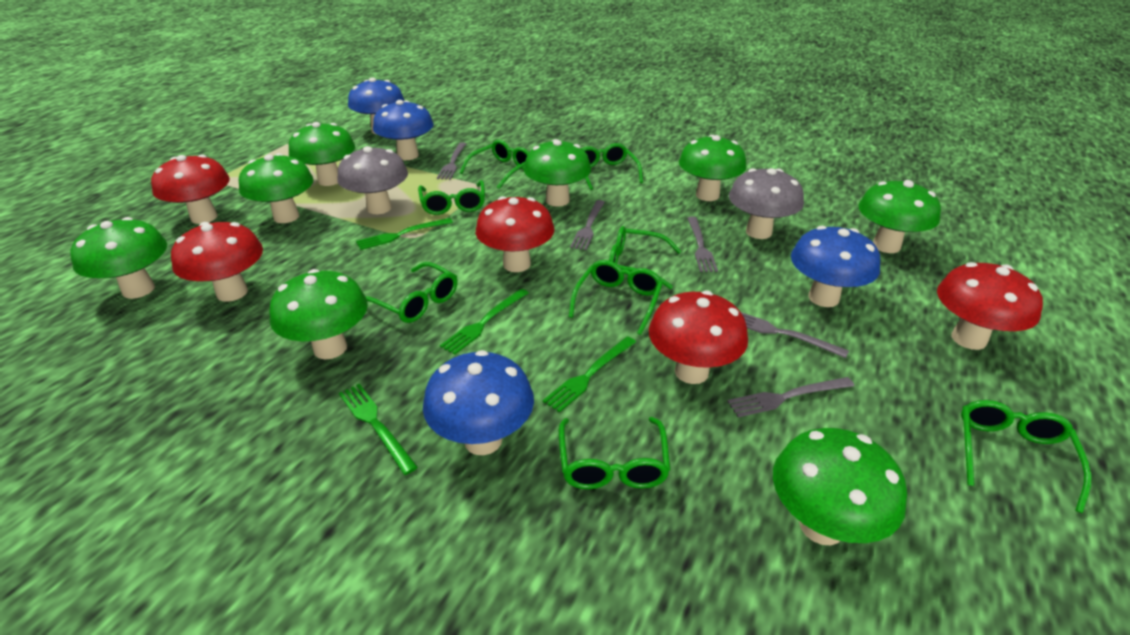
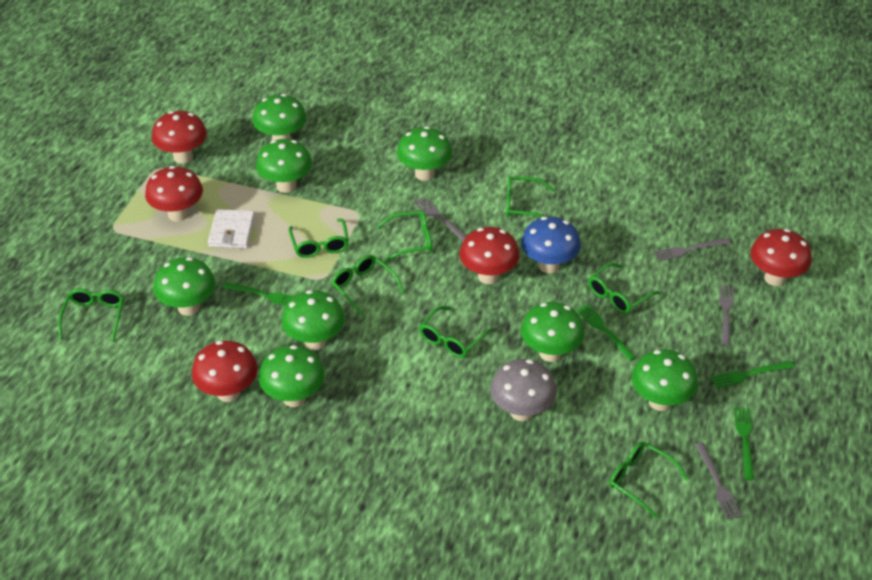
blue mushroom: [348,78,405,134] [373,100,434,160] [423,350,534,455] [791,226,880,307] = 4 -> [521,216,581,273] = 1
grey fork: [437,142,466,180] [570,200,605,250] [687,217,718,272] [727,377,854,417] [741,312,849,358] = 5 -> [413,197,466,241] [654,238,731,261] [695,442,742,520] [719,285,734,346] = 4
grey mushroom: [337,146,408,214] [729,168,804,239] = 2 -> [490,359,557,421] = 1
white wallet: none = 0 -> [208,209,255,249] = 1

